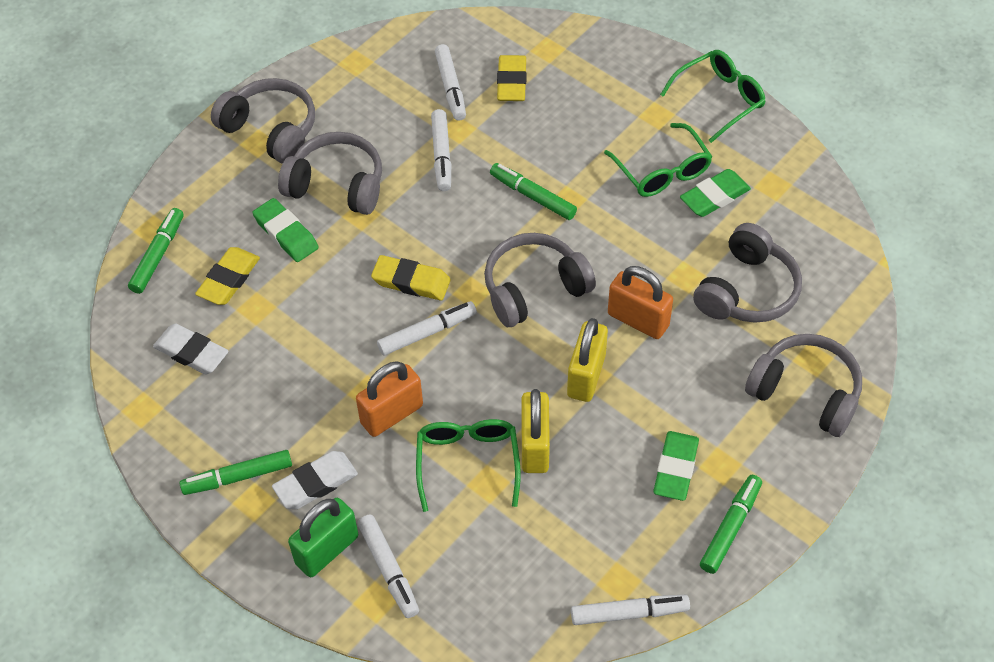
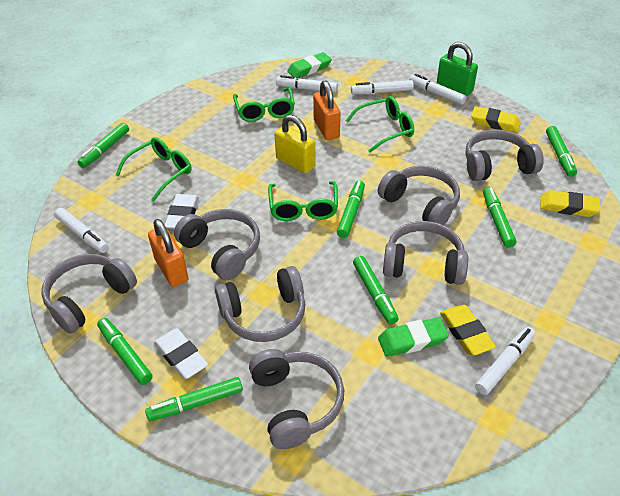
green eraser: [252,198,319,262] [653,431,699,501] [680,169,751,217] = 3 -> [287,52,332,78] [378,317,449,357] = 2
green glasses: [416,419,521,512] [604,123,712,197] [660,50,766,143] = 3 -> [116,137,192,202] [233,87,295,122] [268,181,338,221] [346,96,414,153] = 4
green marker: [128,208,184,294] [180,450,292,495] [490,163,577,220] [700,475,762,574] = 4 -> [78,123,129,168] [97,318,153,385] [145,377,243,421] [337,180,365,238] [353,256,398,324] [483,187,516,248] [546,126,577,177] = 7
grey headphones: [211,78,315,164] [278,132,382,215] [484,233,596,327] [693,223,802,323] [745,334,862,437] = 5 -> [41,254,137,334] [174,209,260,280] [215,266,305,342] [249,349,344,449] [378,166,460,225] [383,221,468,285] [465,129,544,181] = 7
yellow padlock: [522,389,550,473] [567,318,608,402] = 2 -> [275,115,316,174] = 1

